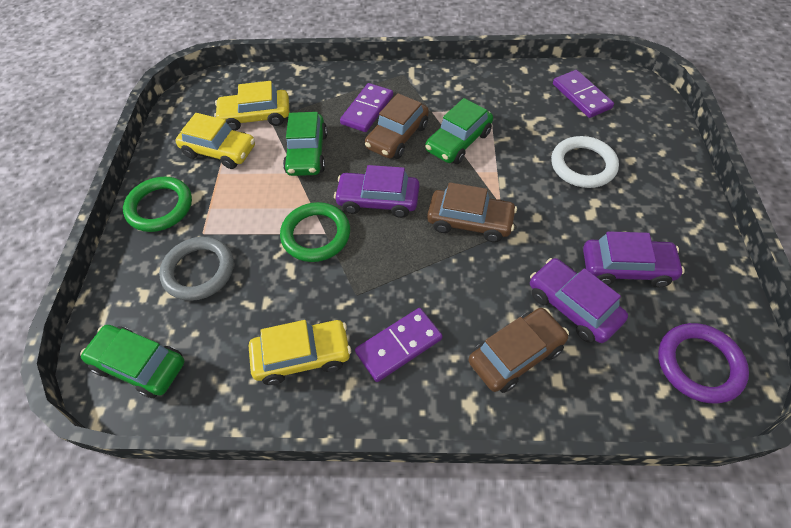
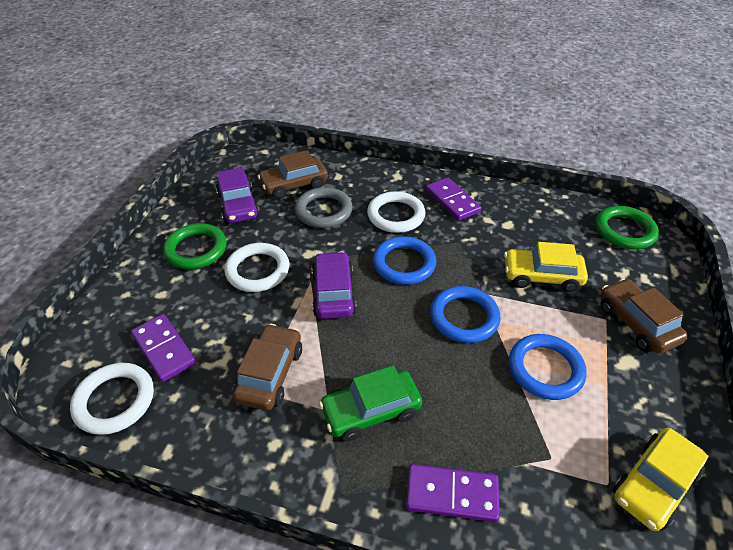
blue ring: none = 0 -> [373,236,437,285] [430,286,500,343] [509,334,587,400] = 3
green car: [80,325,185,398] [283,112,328,176] [425,98,493,164] = 3 -> [319,365,422,441] = 1
purple car: [334,165,419,218] [530,258,628,343] [583,231,685,287] = 3 -> [216,167,260,223] [312,251,357,319] = 2
purple ring: [658,323,749,403] = 1 -> none = 0
white ring: [551,136,619,188] = 1 -> [70,363,154,435] [224,243,289,292] [367,191,425,233] = 3
yellow car: [176,113,255,169] [214,81,289,131] [249,320,351,385] = 3 -> [504,242,588,292] [613,428,708,531] = 2

